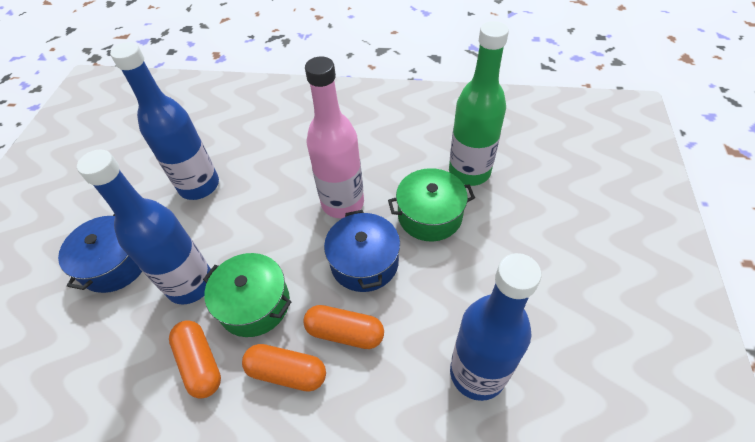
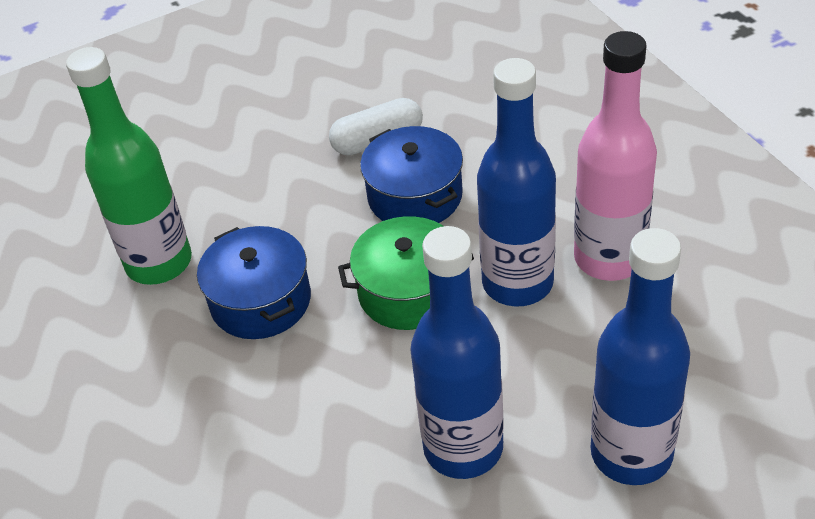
green pot: [203,253,291,337] [388,168,475,242] = 2 -> [338,216,474,330] = 1
orange capsule: [169,320,221,399] [242,344,326,392] [303,305,384,349] = 3 -> none = 0
white capsule: none = 0 -> [329,98,423,156] = 1

